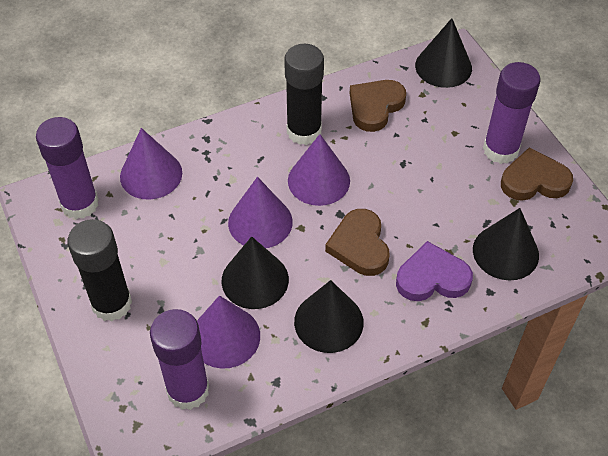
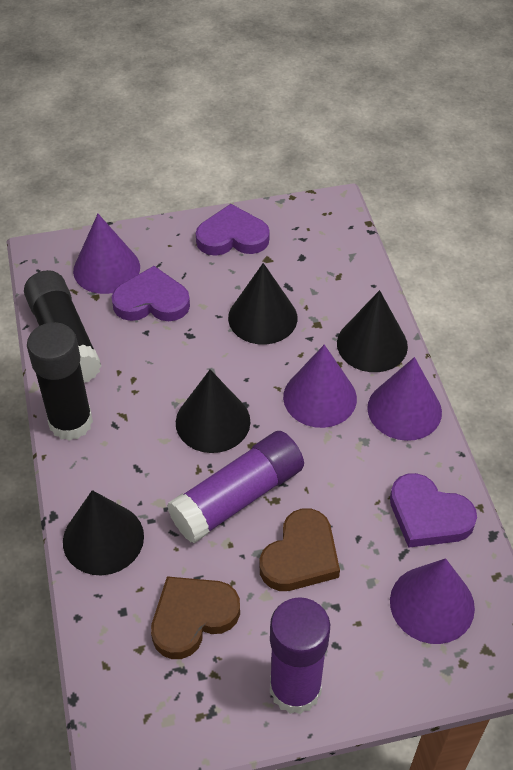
brown heart: [325,209,389,276] [350,80,406,132] [501,147,573,201] = 3 -> [151,576,240,659] [259,508,340,591] = 2
purple glue stick: [36,117,99,219] [150,309,209,410] [483,62,540,164] = 3 -> [167,431,304,543] [270,597,330,714] = 2
purple heart: [396,241,473,301] = 1 -> [112,266,190,321] [196,204,270,256] [390,473,477,548] = 3

